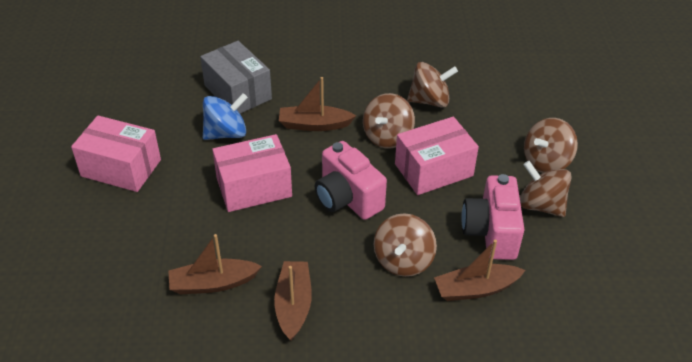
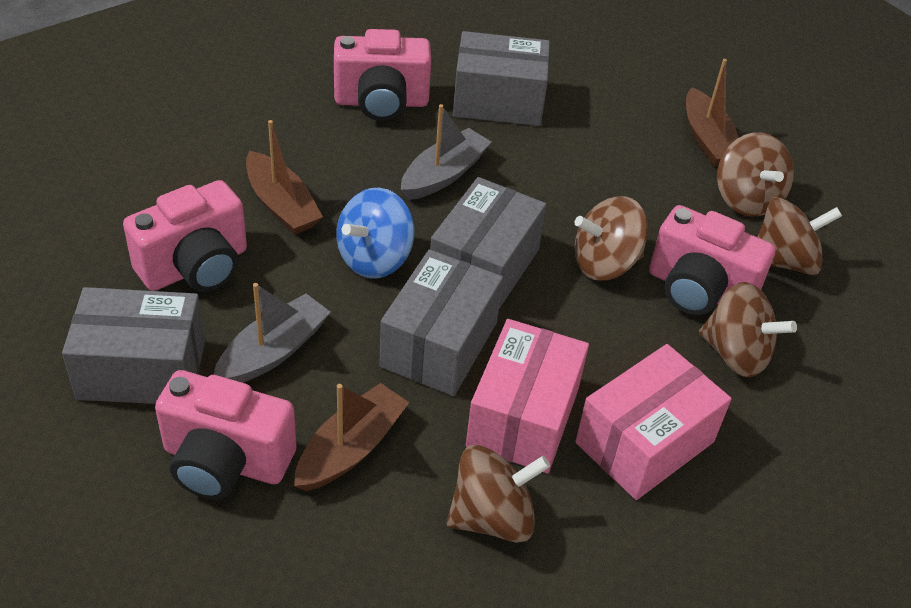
brown boat: [168,234,262,294] [274,261,312,341] [279,77,356,131] [434,240,525,301] = 4 -> [246,120,323,235] [294,383,409,491] [686,59,739,167] = 3
grey boat: none = 0 -> [214,283,331,383] [401,104,491,200] = 2
grey box: [200,41,272,114] = 1 -> [62,287,205,404] [379,249,503,396] [430,177,547,309] [453,31,550,126] = 4
pink box: [71,116,161,192] [212,134,292,212] [395,117,479,195] = 3 -> [466,319,589,473] [575,344,732,500] = 2
pink camera: [315,141,387,220] [461,174,525,260] = 2 -> [123,180,247,292] [155,370,297,500] [334,29,431,121] [649,205,776,315] = 4

